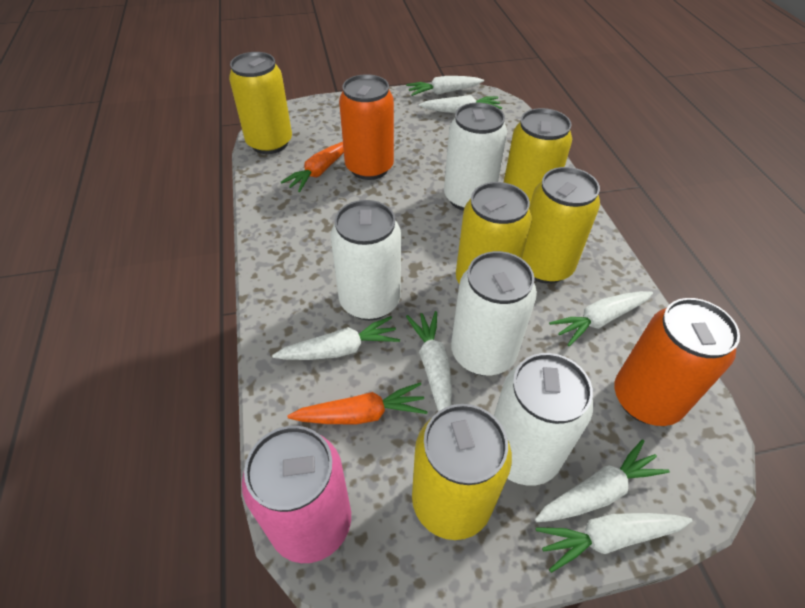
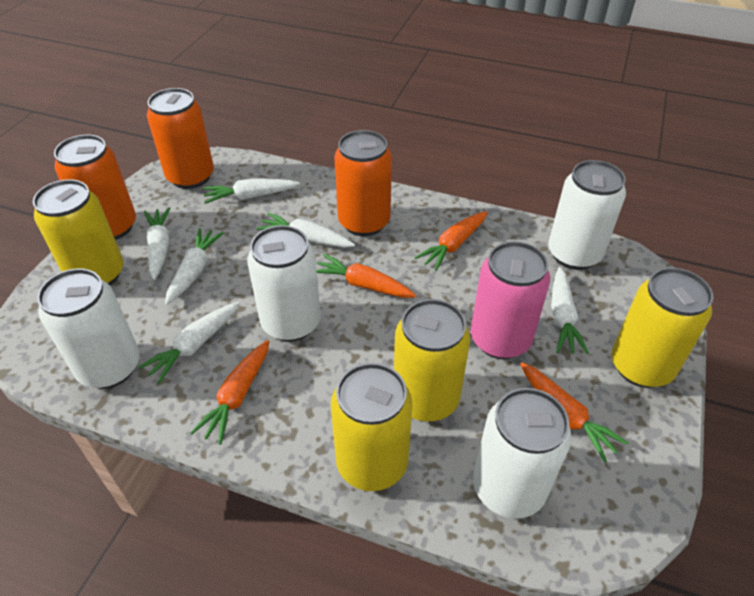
orange can: [339,74,394,180] [614,298,740,426] = 2 -> [54,135,136,240] [147,88,214,189] [335,130,392,236] = 3
orange carrot: [280,142,344,192] [287,382,428,424] = 2 -> [190,340,269,445] [316,254,417,298] [414,211,488,271] [520,362,628,462] = 4
white carrot: [272,316,400,360] [406,76,484,96] [406,311,452,411] [419,95,502,113] [535,439,670,522] [536,513,692,573] [549,291,653,346] = 7 -> [138,302,240,384] [144,207,171,280] [165,228,224,305] [203,179,300,204] [257,212,355,248] [551,267,589,354] = 6
yellow can: [229,52,292,154] [412,404,512,540] [456,182,532,284] [504,108,572,203] [522,167,600,284] = 5 -> [33,179,124,285] [331,363,413,491] [394,299,470,422] [612,268,713,388] = 4

